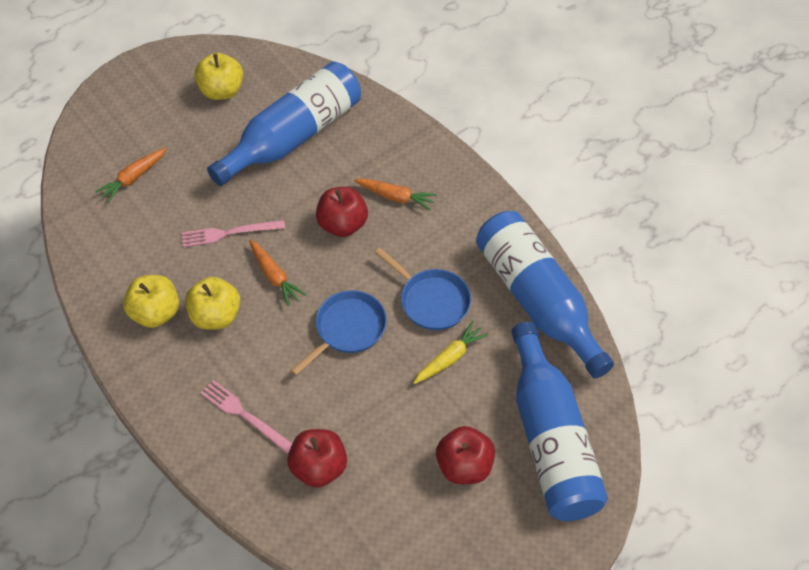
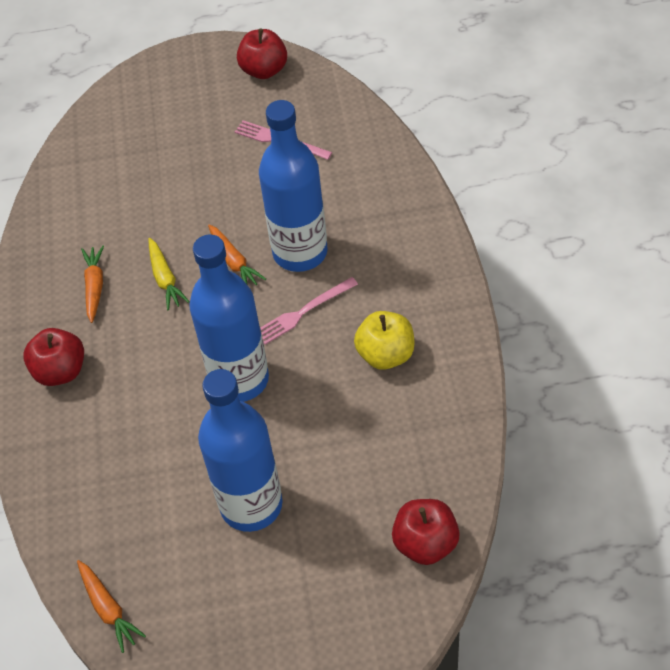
blue pan: [290,290,387,375] [375,248,471,330] = 2 -> none = 0
yellow apple: [123,275,179,328] [185,277,240,330] [195,53,243,100] = 3 -> [354,311,415,370] = 1

